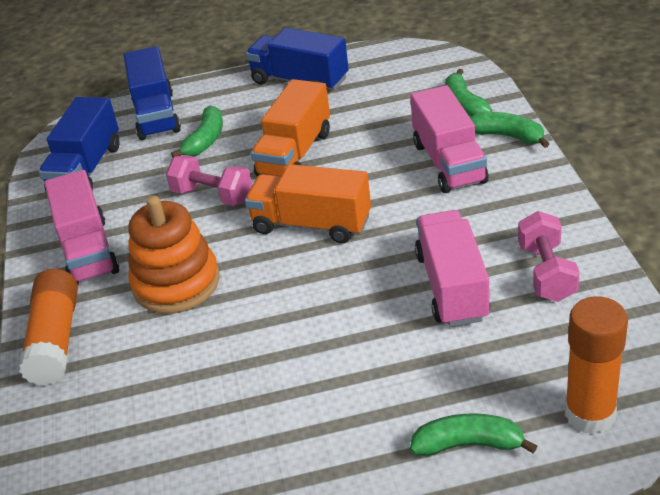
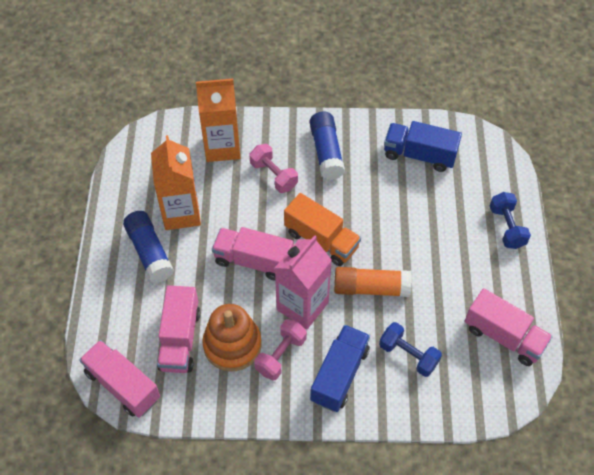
blue dumbbell: none = 0 -> [379,322,442,377] [490,192,531,249] = 2
blue glue stick: none = 0 -> [123,211,174,283] [310,112,345,180] = 2
blue truck: [39,97,119,191] [124,46,181,140] [246,28,349,90] = 3 -> [310,325,370,412] [384,121,462,172] = 2
green banana: [171,105,223,158] [410,413,537,456] [445,69,492,117] [470,112,549,148] = 4 -> none = 0
orange carton: none = 0 -> [151,135,201,230] [196,79,240,162] = 2
orange glue stick: [19,269,78,386] [565,296,628,434] = 2 -> [334,267,412,297] = 1
orange truck: [245,164,371,243] [251,79,330,176] = 2 -> [284,193,361,266] = 1
pink carton: none = 0 -> [275,235,332,330] = 1
pink truck: [44,170,119,284] [410,85,489,193] [415,210,490,327] = 3 -> [79,340,160,418] [157,285,200,373] [212,227,293,281] [465,288,553,366] = 4

